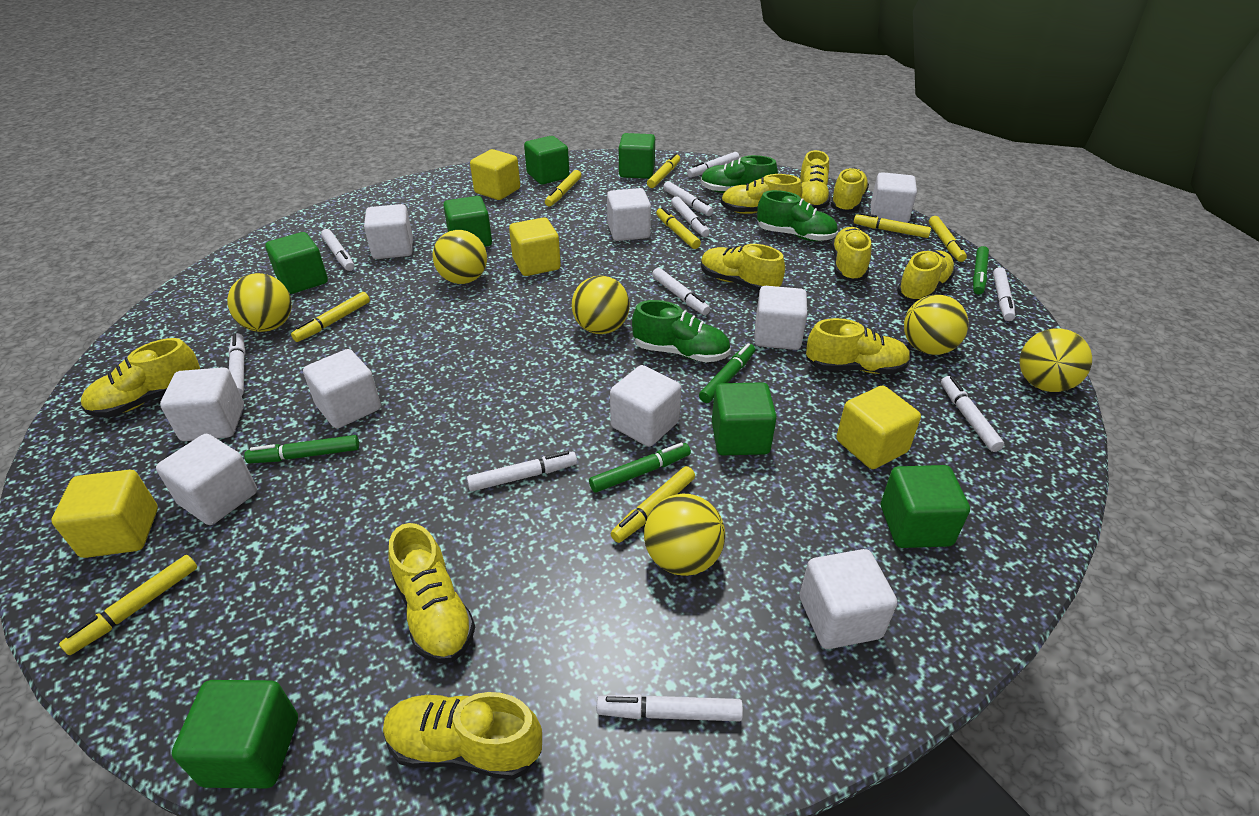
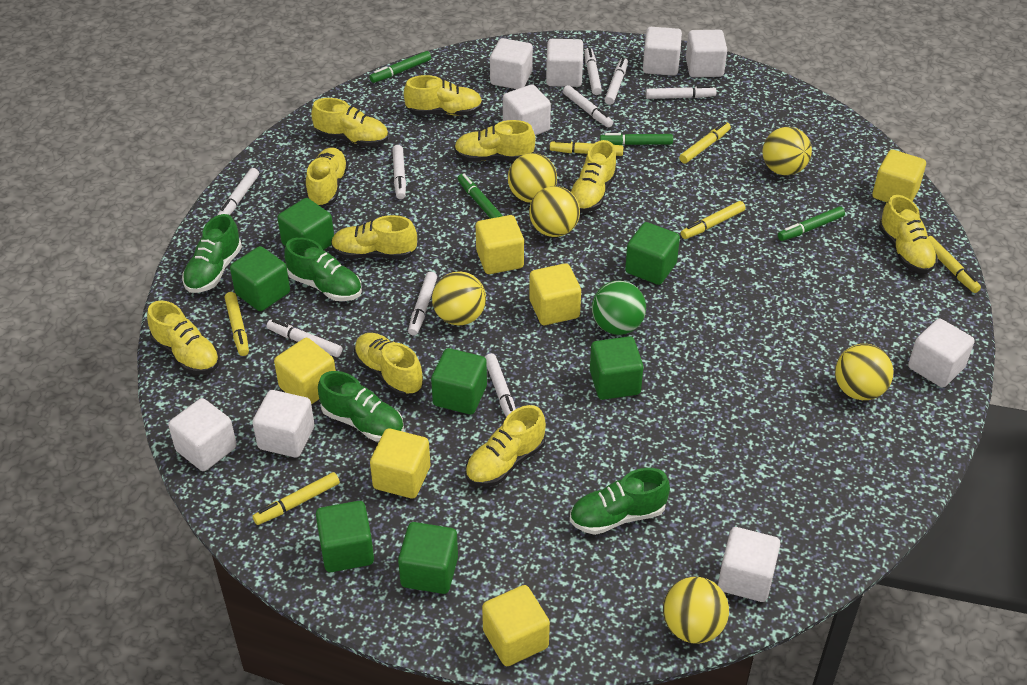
green ball: none = 0 -> [592,280,646,335] = 1
green shoe: [632,300,731,362] [701,155,778,193] [757,190,838,241] = 3 -> [182,214,242,293] [284,237,362,301] [318,371,404,442] [570,468,670,535] = 4
white marker: [229,333,245,396] [321,229,355,271] [467,451,577,491] [597,694,743,721] [652,268,710,315] [663,181,714,216] [671,197,710,237] [687,152,739,177] [941,376,1004,452] [993,267,1015,321] = 10 -> [217,168,259,215] [267,319,342,357] [392,145,406,199] [408,272,437,336] [485,353,516,417] [563,85,613,128] [585,48,602,95] [604,58,628,105] [646,86,717,99] = 9
yellow cube: [51,470,158,558] [470,149,520,200] [509,217,561,276] [836,386,921,469] = 4 -> [274,338,336,405] [370,428,430,498] [476,215,524,274] [482,585,550,666] [529,263,581,325] [872,150,926,202] = 6
yellow marker: [59,555,197,655] [291,292,370,342] [545,170,581,207] [611,466,695,543] [647,153,680,188] [656,207,701,249] [854,213,931,238] [929,216,967,262] = 8 -> [225,292,249,356] [252,472,340,525] [550,140,623,156] [679,122,731,164] [681,201,745,239] [928,236,981,293] = 6

